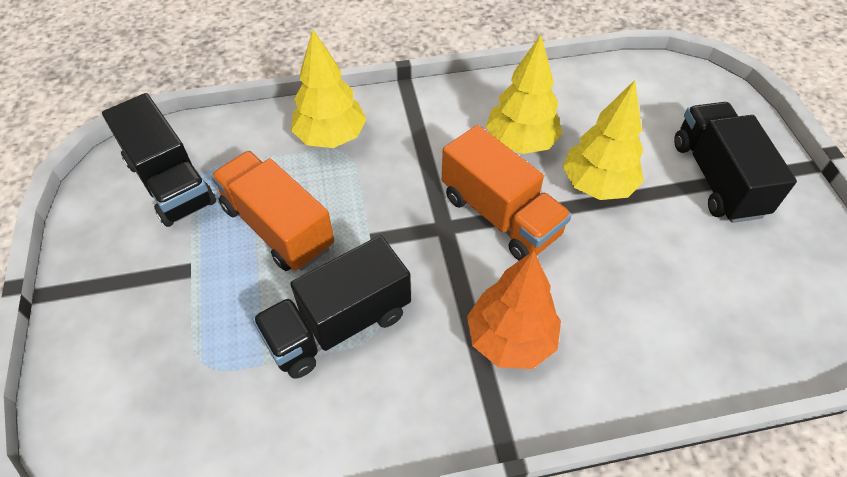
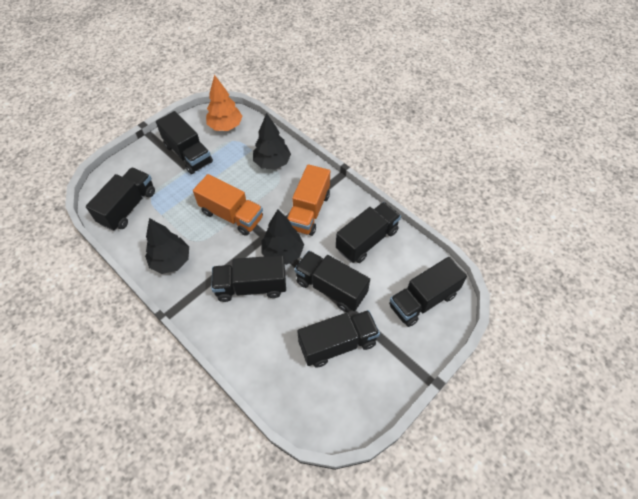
black tree: none = 0 -> [145,218,189,274] [253,113,291,170] [261,209,304,265] = 3
black truck: [102,93,216,227] [252,235,411,379] [674,102,797,223] = 3 -> [86,167,155,231] [156,111,213,174] [211,255,286,302] [294,251,370,312] [297,310,380,368] [336,202,401,263] [389,257,467,327] = 7
yellow tree: [291,30,366,148] [486,35,562,154] [563,80,644,200] = 3 -> none = 0

